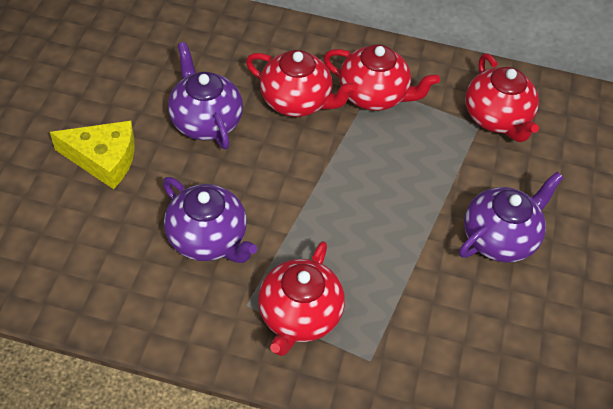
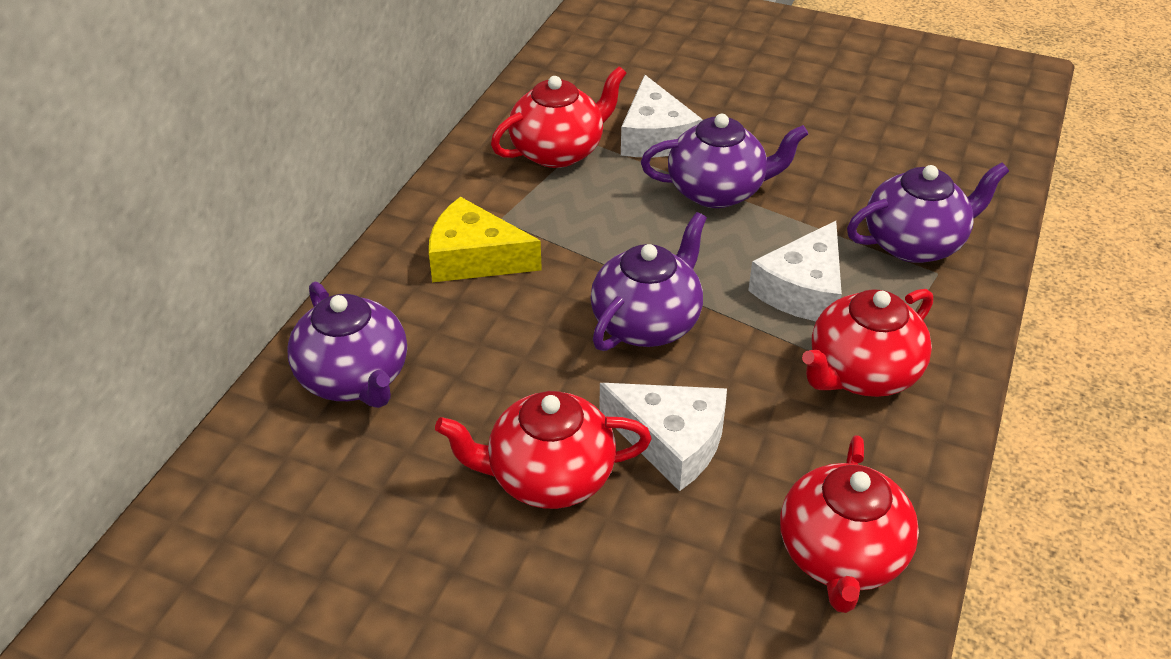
purple teapot: [163,177,257,263] [168,42,243,149] [459,172,564,263] = 3 -> [287,281,407,408] [590,212,707,351] [641,114,808,208] [847,162,1009,263] = 4
white cheese: none = 0 -> [599,383,727,491] [621,75,703,157] [748,221,842,321] = 3

